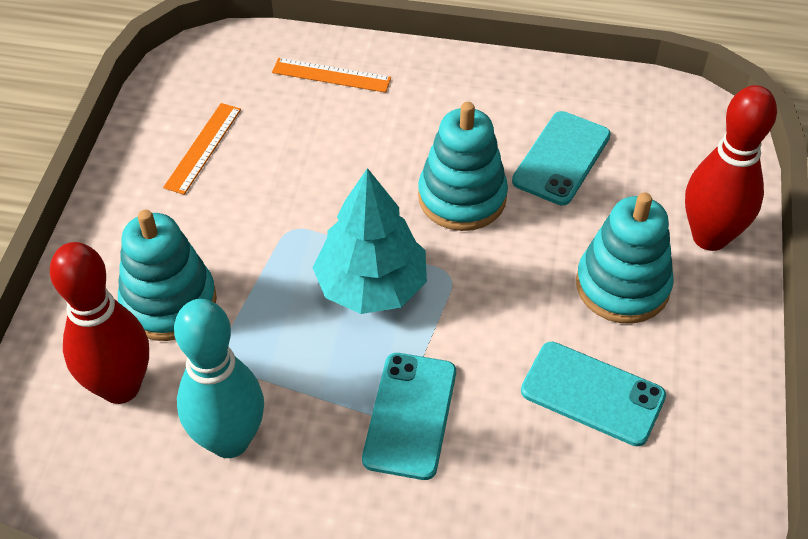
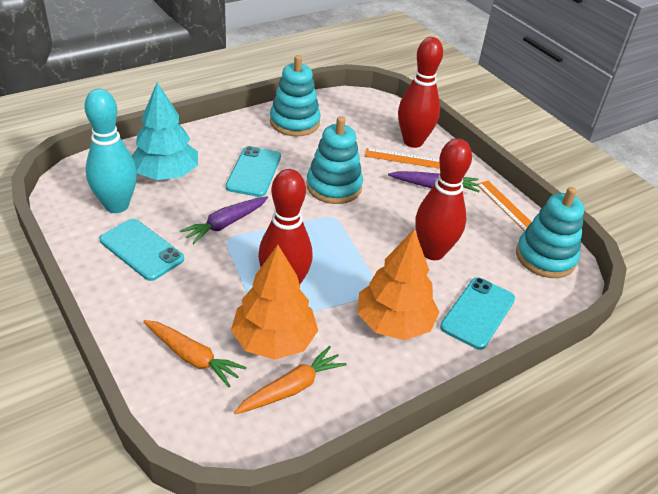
orange carrot: none = 0 -> [143,320,247,387] [234,346,347,414] = 2
orange tree: none = 0 -> [231,245,318,360] [357,229,440,340] = 2
purple carrot: none = 0 -> [180,196,268,244] [388,171,480,192] = 2
red bowling pin: [50,242,149,404] [685,85,777,251] = 2 -> [258,169,313,284] [398,37,443,148] [415,138,472,260] = 3

